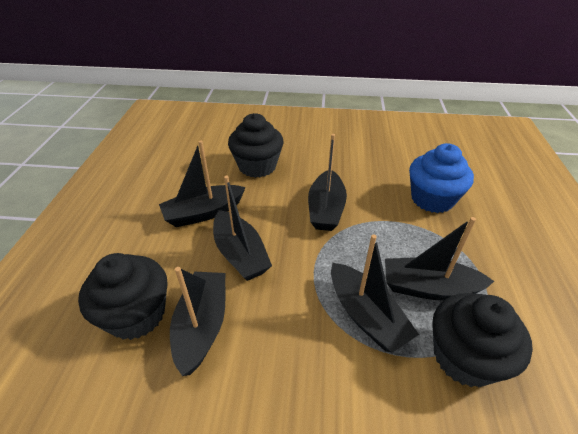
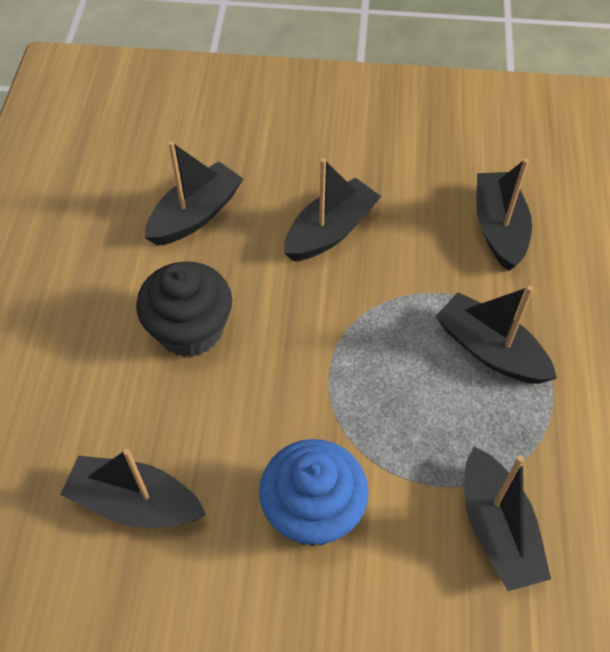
black cupcake: [78,253,168,340] [228,113,284,178] [432,293,533,387] = 3 -> [136,261,232,357] = 1

